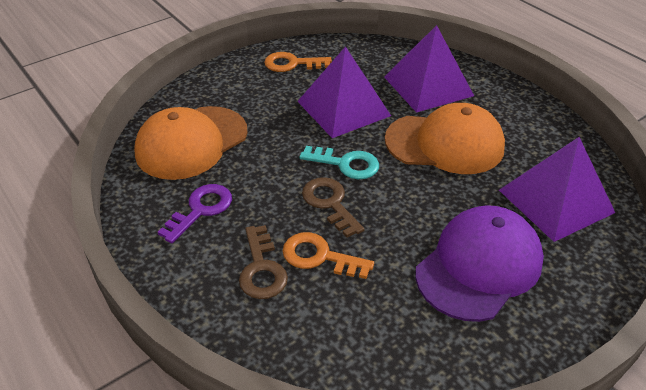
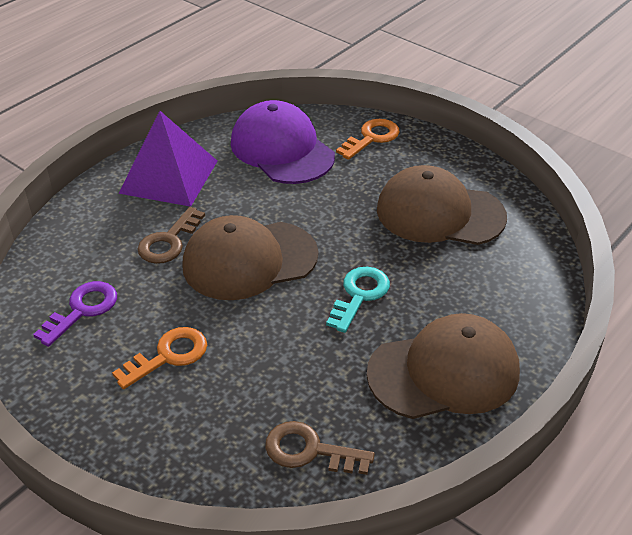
brown cap: none = 0 -> [182,215,318,300] [367,313,520,419] [377,165,507,245] = 3
orange cap: [134,106,248,180] [385,103,505,174] = 2 -> none = 0
purple pyramid: [297,46,391,138] [384,25,474,113] [499,137,615,242] = 3 -> [118,111,217,207] = 1

